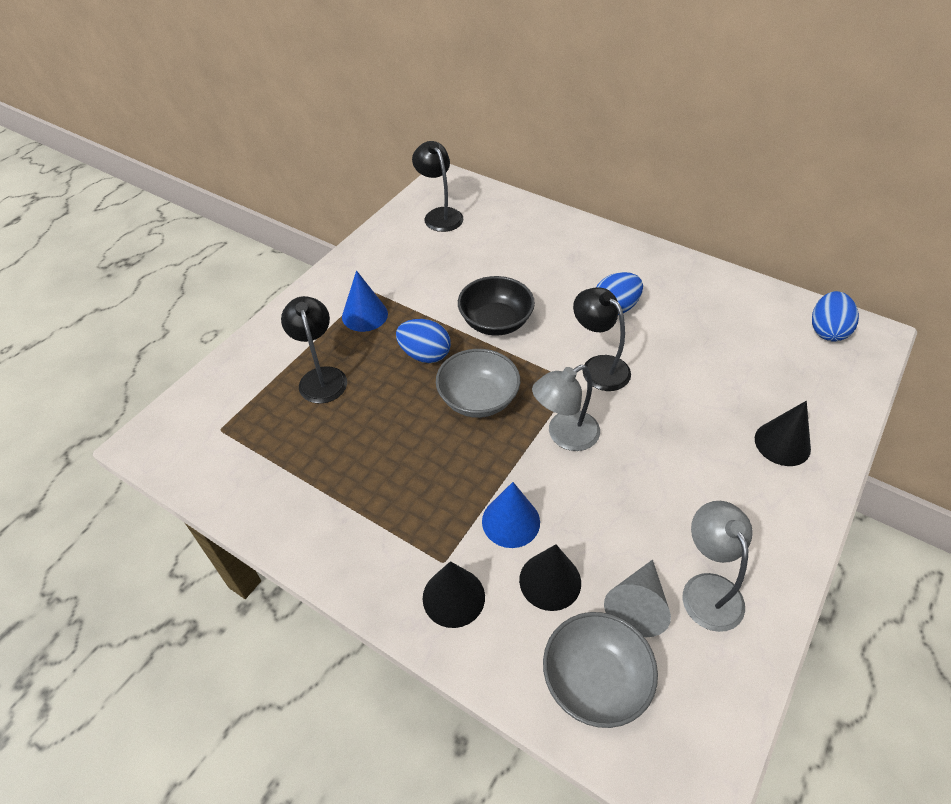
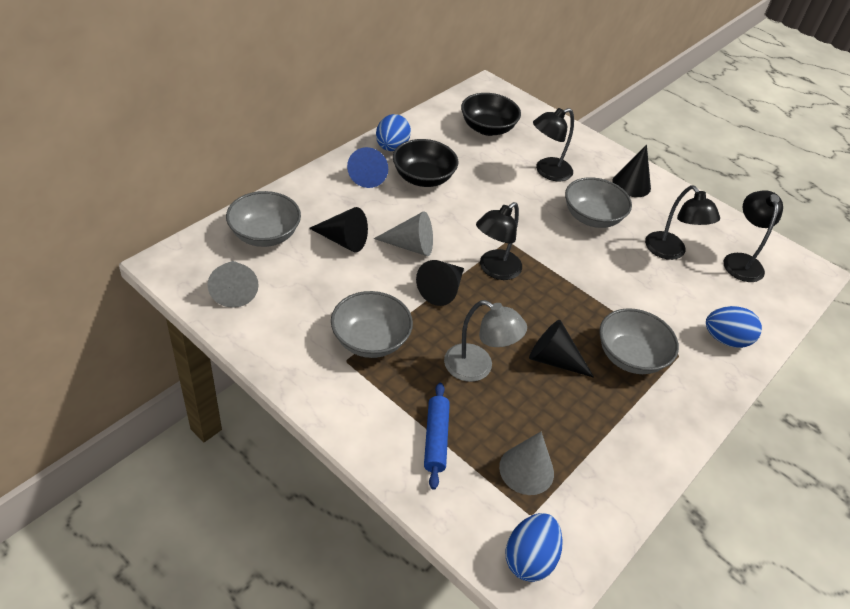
black bowl: [458,276,535,336] = 1 -> [393,139,458,187] [461,93,521,136] = 2
black cone: [423,561,485,628] [519,544,581,611] [755,401,811,466] = 3 -> [309,207,368,252] [416,260,464,306] [529,320,594,378] [612,144,651,197] = 4
black lamp: [281,296,347,404] [412,141,463,232] [573,287,631,391] = 3 -> [476,202,522,280] [533,108,574,181] [645,185,720,260] [724,190,783,282] = 4
blue cone: [342,270,388,332] [482,482,540,548] = 2 -> [347,147,388,188] = 1
blue rolling pin: none = 0 -> [424,383,450,490] = 1
grey bowl: [436,349,520,418] [543,612,658,728] = 2 -> [226,191,301,247] [331,291,413,358] [565,177,632,228] [599,308,679,374] = 4
grey cone: [604,560,671,637] = 1 -> [208,261,259,308] [374,211,433,256] [499,432,554,495] = 3
grey lamp: [532,365,600,451] [683,501,753,632] = 2 -> [444,300,527,382] = 1

